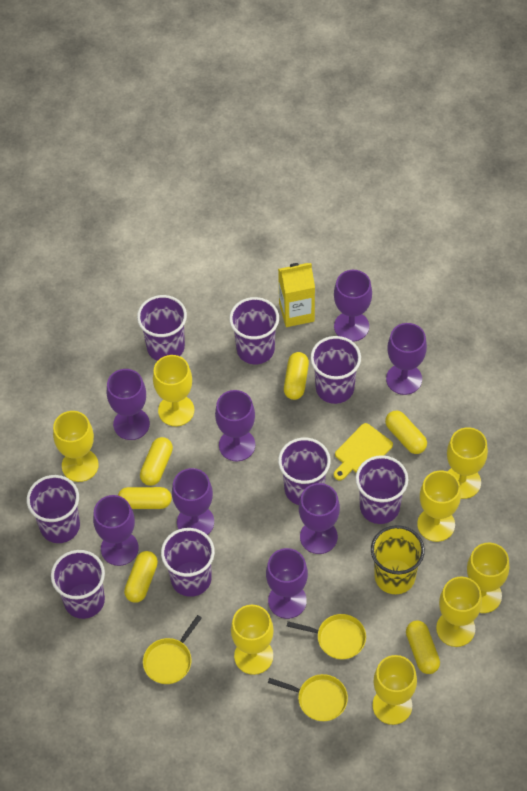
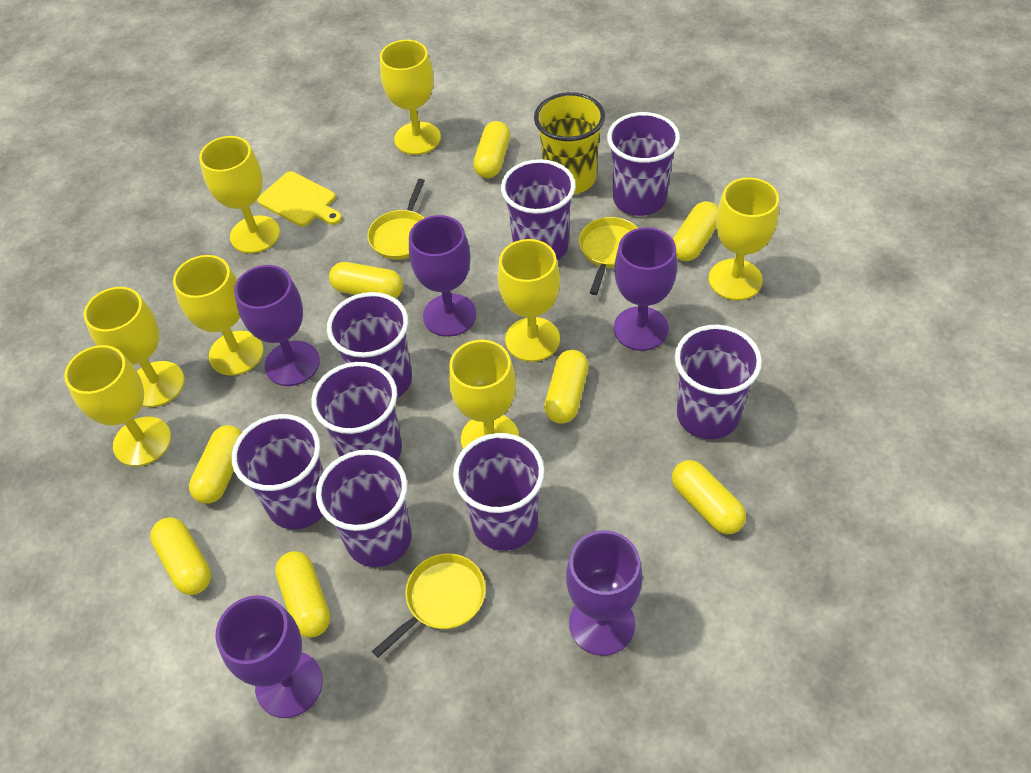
purple goblet: [93,495,139,566] [107,369,150,440] [172,468,214,535] [215,390,255,461] [266,548,308,619] [299,483,340,554] [334,270,372,342] [386,323,427,395] = 8 -> [215,595,323,718] [234,265,320,386] [409,215,477,337] [566,530,643,656] [614,227,677,351] = 5
yellow capsule: [118,487,172,509] [124,551,158,603] [140,437,173,486] [284,352,309,400] [385,411,427,454] [406,621,440,674] = 6 -> [150,518,211,595] [189,425,242,504] [275,551,330,638] [329,262,403,298] [473,121,510,178] [544,350,589,424] [672,460,746,534] [673,201,718,261] = 8
yellow carton: [278,263,315,327] = 1 -> none = 0

